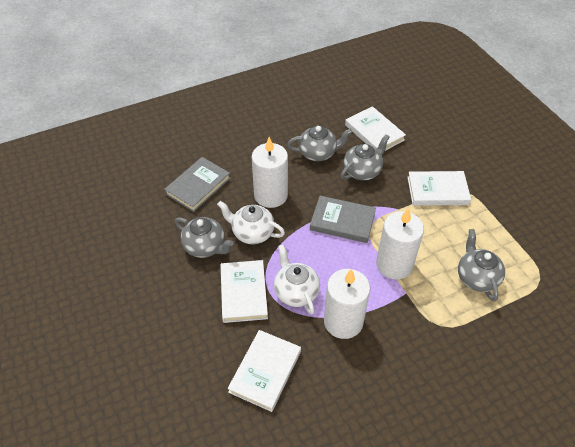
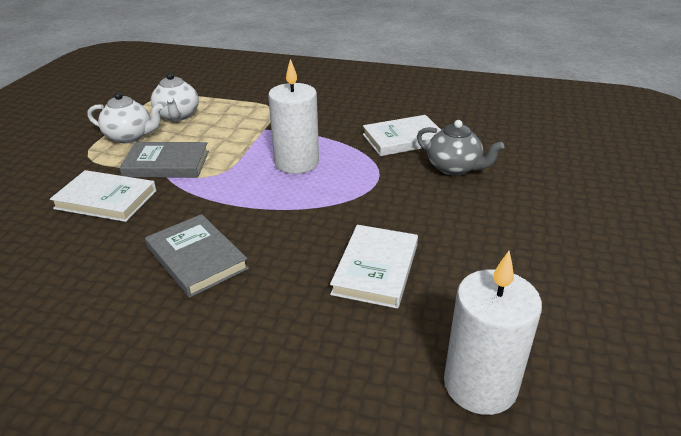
grey teapot: [175,217,234,258] [287,126,352,161] [340,134,389,180] [458,229,505,301] = 4 -> [417,120,504,176] = 1
white book: [221,260,268,323] [228,330,301,412] [345,106,406,151] [407,171,471,206] = 4 -> [50,170,157,222] [330,225,418,309] [363,115,441,156] = 3
white candle: [252,137,288,208] [324,269,370,339] [376,208,424,279] = 3 -> [268,59,319,174] [444,251,542,415] = 2

